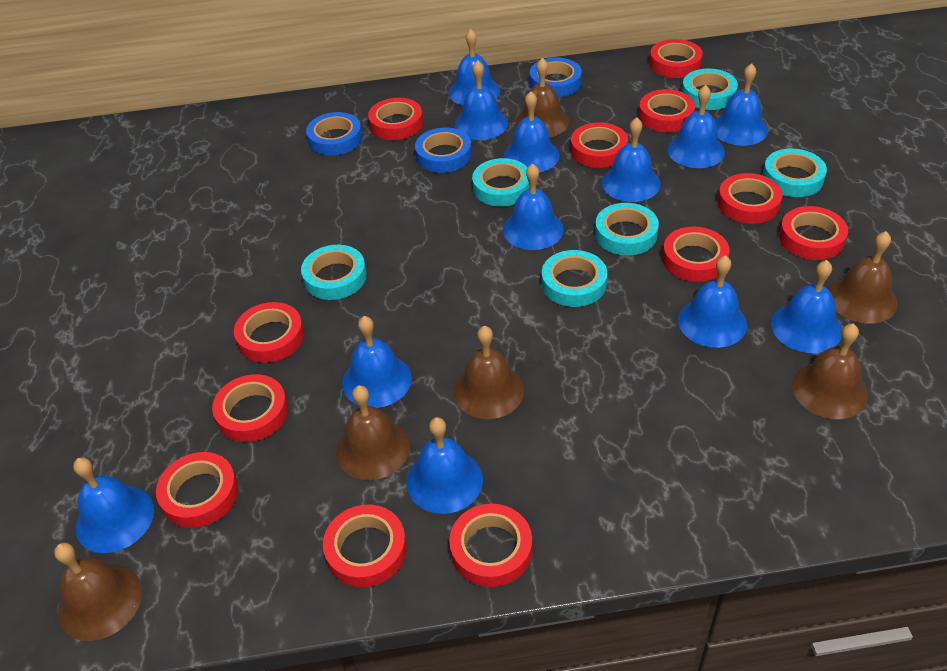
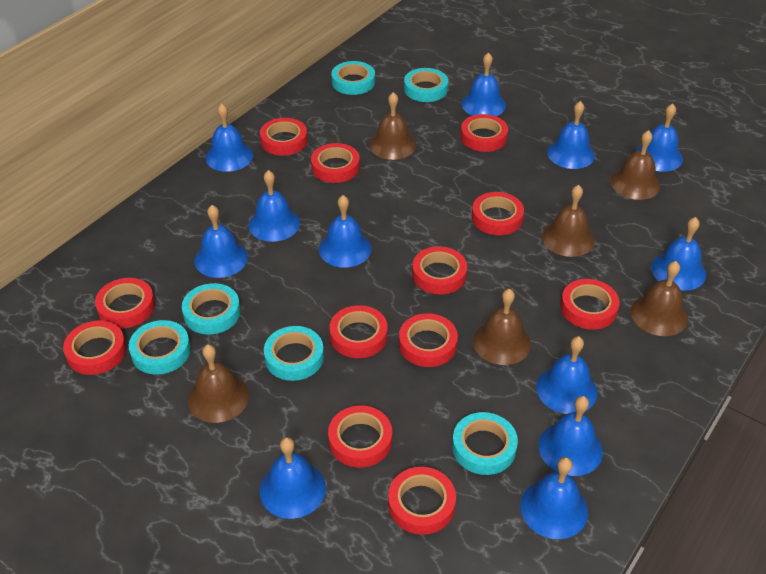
blue tape: [306,112,362,156] [415,128,472,173] [530,58,582,97] = 3 -> none = 0

